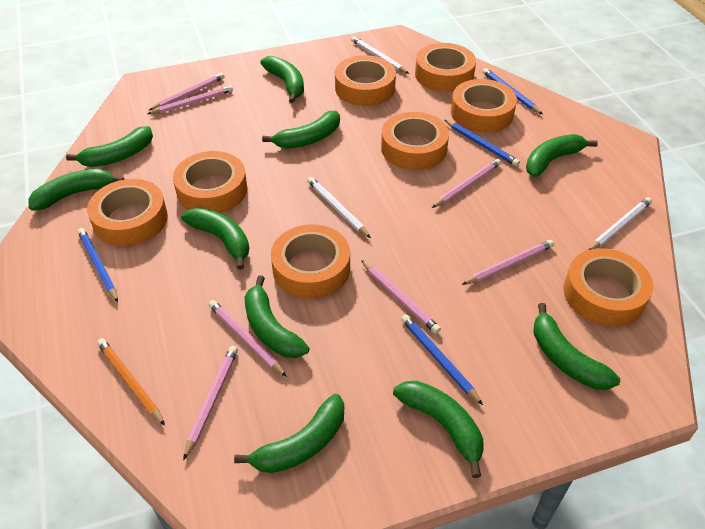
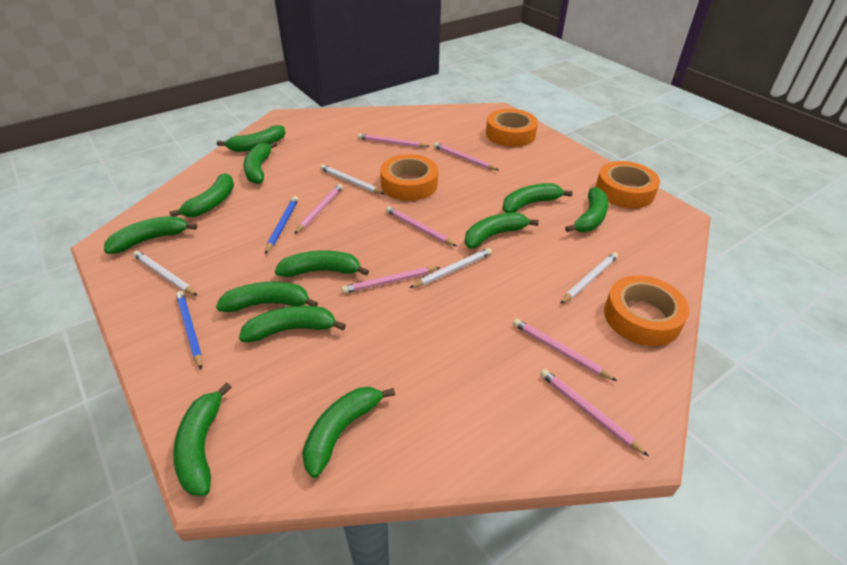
blue pencil: [78,228,118,302] [401,314,483,405] [445,120,520,166] [482,68,543,114] = 4 -> [176,291,202,370] [265,196,299,254] = 2
green banana: [28,169,124,211] [66,126,153,167] [181,208,249,270] [234,394,344,473] [245,276,309,358] [260,56,304,103] [262,111,340,149] [393,381,484,478] [526,134,598,177] [533,303,620,390] = 10 -> [104,216,197,254] [169,173,234,217] [173,382,232,496] [216,282,318,312] [217,125,285,152] [239,306,346,342] [243,141,278,184] [275,250,369,277] [302,387,395,478] [465,212,539,248] [502,183,573,213] [565,187,608,232] = 12
orange pencil: [97,338,165,426] = 1 -> none = 0
orange tape: [87,179,168,246] [173,151,247,213] [271,224,350,299] [335,55,396,106] [381,112,449,170] [415,43,476,92] [451,79,517,133] [563,248,653,326] = 8 -> [380,154,438,201] [486,109,538,147] [595,161,660,208] [604,275,690,346] = 4
white pencil: [307,177,371,238] [351,36,409,74] [589,197,652,250] = 3 -> [133,251,197,296] [320,165,384,194] [409,248,492,288] [560,252,618,304] = 4

